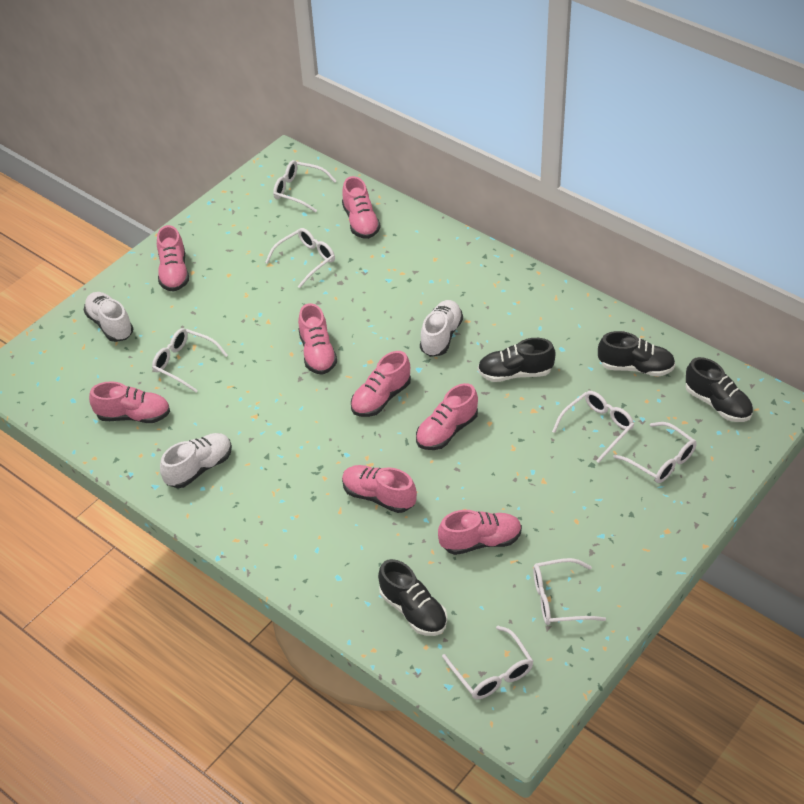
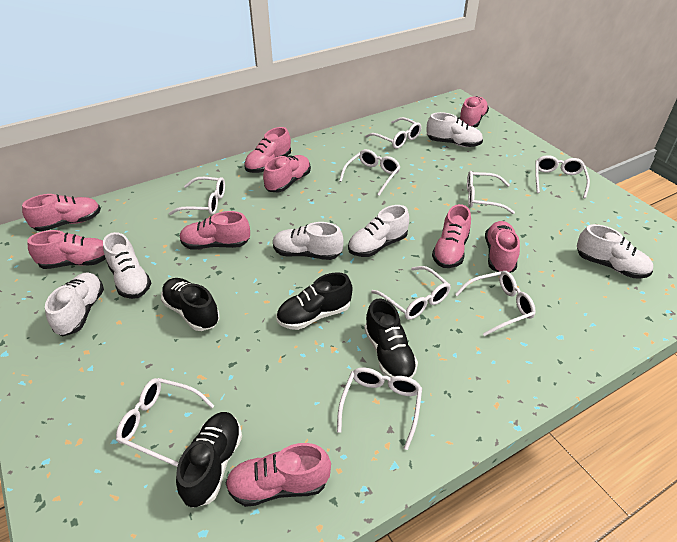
pink shoe: [89,381,170,423] [157,225,189,292] [298,303,337,375] [342,176,381,239] [342,465,417,513] [351,351,411,417] [416,383,478,450] [438,510,522,555] = 8 -> [22,194,101,232] [27,230,106,269] [180,211,250,249] [225,443,331,507] [244,127,291,173] [263,155,311,193] [432,204,471,268] [459,96,489,128] [485,221,520,273] = 9
white glasses: [152,328,228,392] [265,228,335,288] [273,160,336,213] [442,626,533,699] [533,558,606,625] [552,391,634,463] [614,422,697,483] = 7 -> [116,378,214,467] [169,177,225,215] [337,367,422,450] [339,149,400,196] [365,117,421,149] [371,266,451,320] [455,271,536,336] [467,171,515,214] [535,155,590,198] = 9
white shoe: [84,292,133,342] [160,433,232,488] [420,300,463,357] = 3 -> [45,272,104,337] [103,232,151,299] [273,222,344,260] [348,205,409,257] [426,112,483,147] [577,224,653,279] = 6

